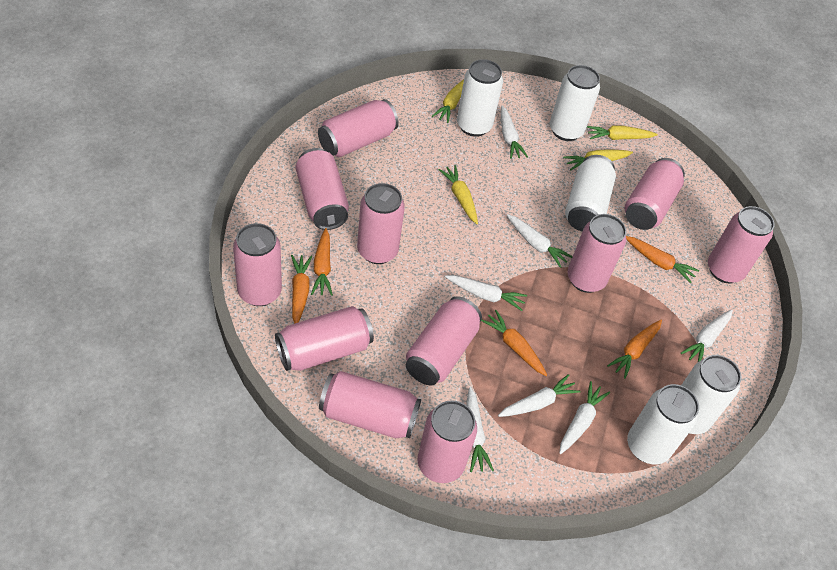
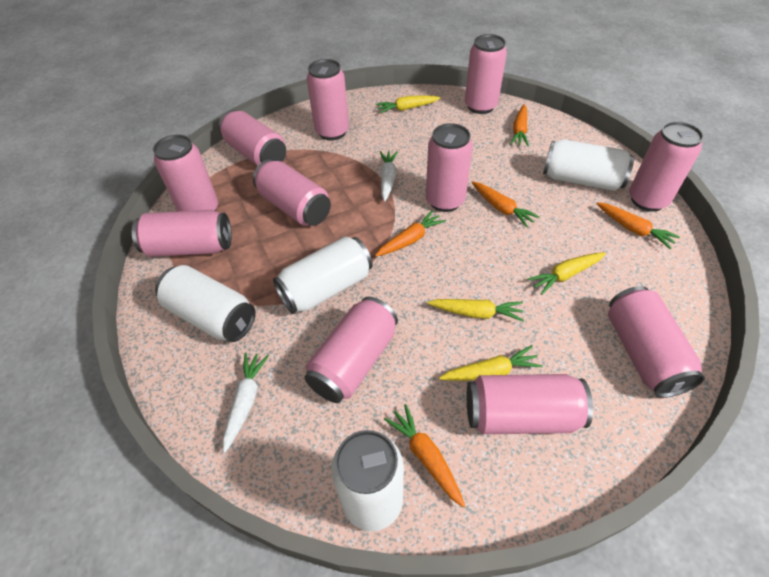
white can: [457,59,503,137] [550,65,600,141] [565,155,616,231] [627,384,699,464] [681,355,741,434] = 5 -> [155,265,256,342] [273,236,373,314] [331,430,404,531] [543,139,634,191] = 4
white carrot: [445,275,527,311] [466,387,494,472] [498,374,581,417] [501,106,528,159] [507,214,573,268] [559,381,610,454] [681,309,733,362] = 7 -> [223,353,269,453] [380,151,398,201] = 2

